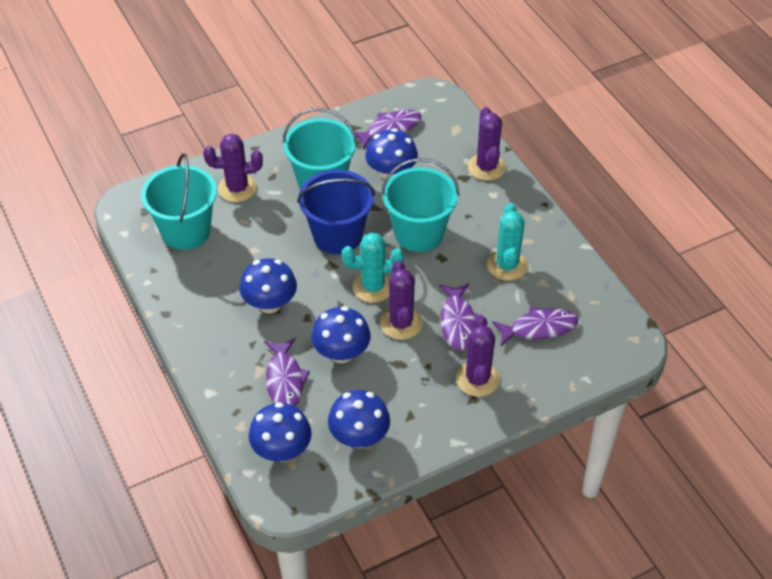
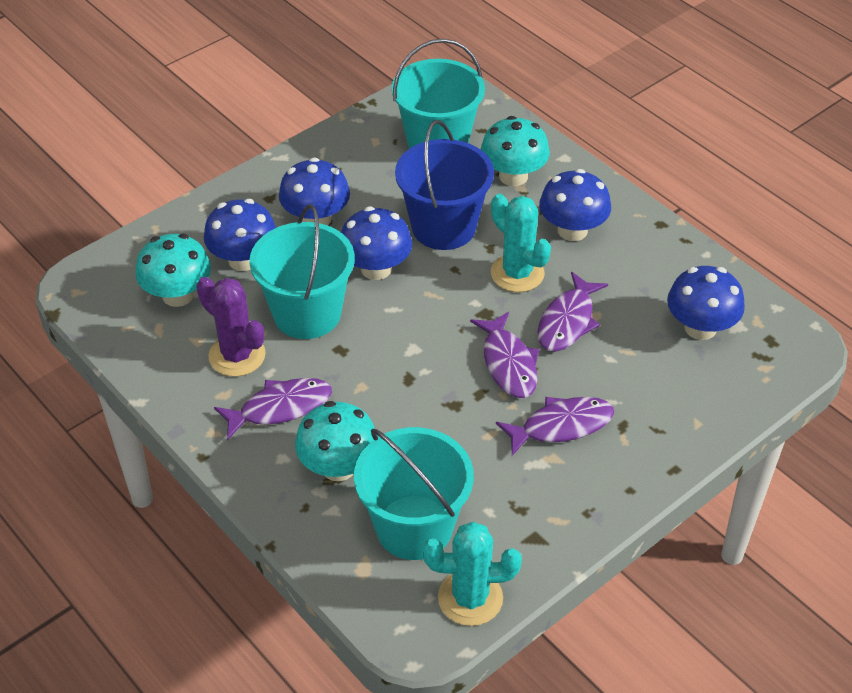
purple cactus: [203,134,263,202] [380,260,423,340] [456,315,500,397] [468,107,506,181] = 4 -> [196,277,266,377] = 1
turquoise mushroom: none = 0 -> [135,234,211,307] [295,401,378,481] [481,116,550,186] = 3

